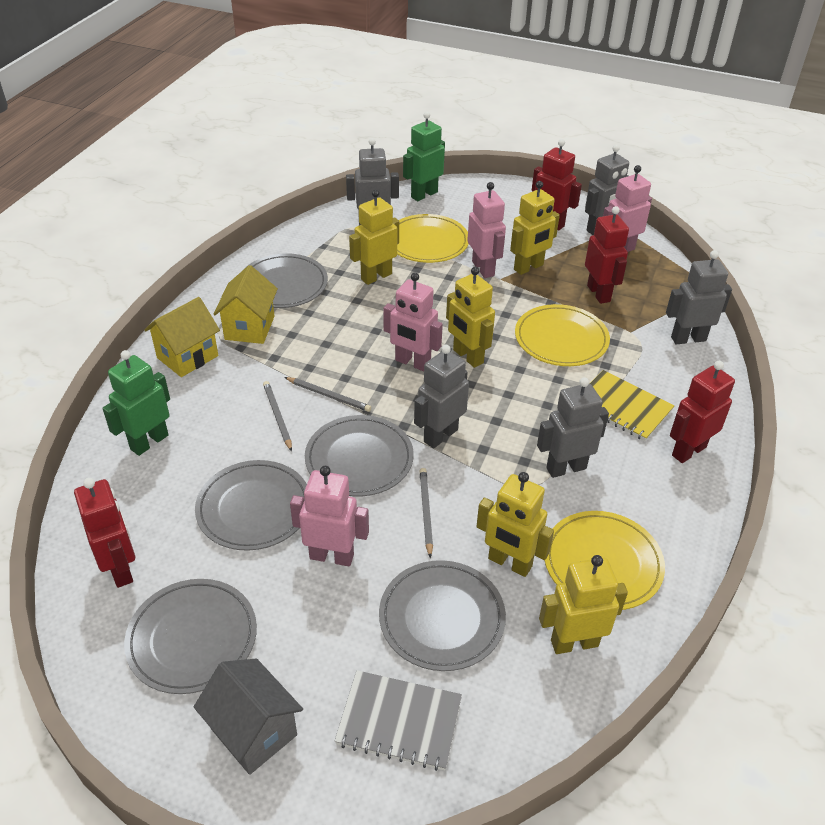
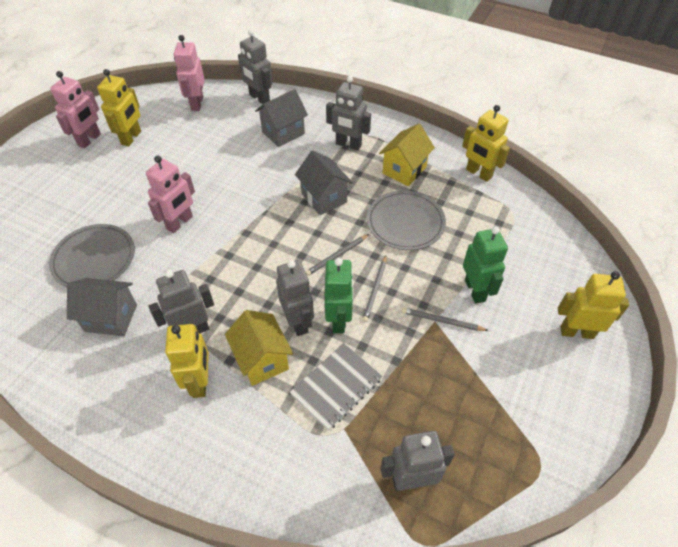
grey house: [194,658,303,775] = 1 -> [67,278,137,336] [255,89,308,147] [295,150,353,215] = 3
grey plate: [124,579,257,694] [195,460,307,551] [244,253,328,308] [305,415,414,497] [379,560,506,671] = 5 -> [49,224,135,287] [367,190,446,250] = 2
pink robot: [290,466,369,566] [383,272,443,371] [467,182,506,278] [603,165,652,252] = 4 -> [50,71,101,148] [146,156,195,233] [174,35,205,111] = 3
red robot: [74,478,135,588] [532,139,582,231] [585,206,629,304] [670,361,735,463] = 4 -> none = 0
yellow notebook: [590,370,674,441] = 1 -> none = 0
yellow plate: [397,214,469,263] [515,304,610,366] [544,511,665,610] = 3 -> none = 0
yellow robot: [349,189,399,285] [446,267,495,368] [476,472,554,577] [510,181,560,275] [539,555,628,654] = 5 -> [97,69,141,146] [165,324,209,398] [462,105,510,182] [558,271,629,339] = 4

